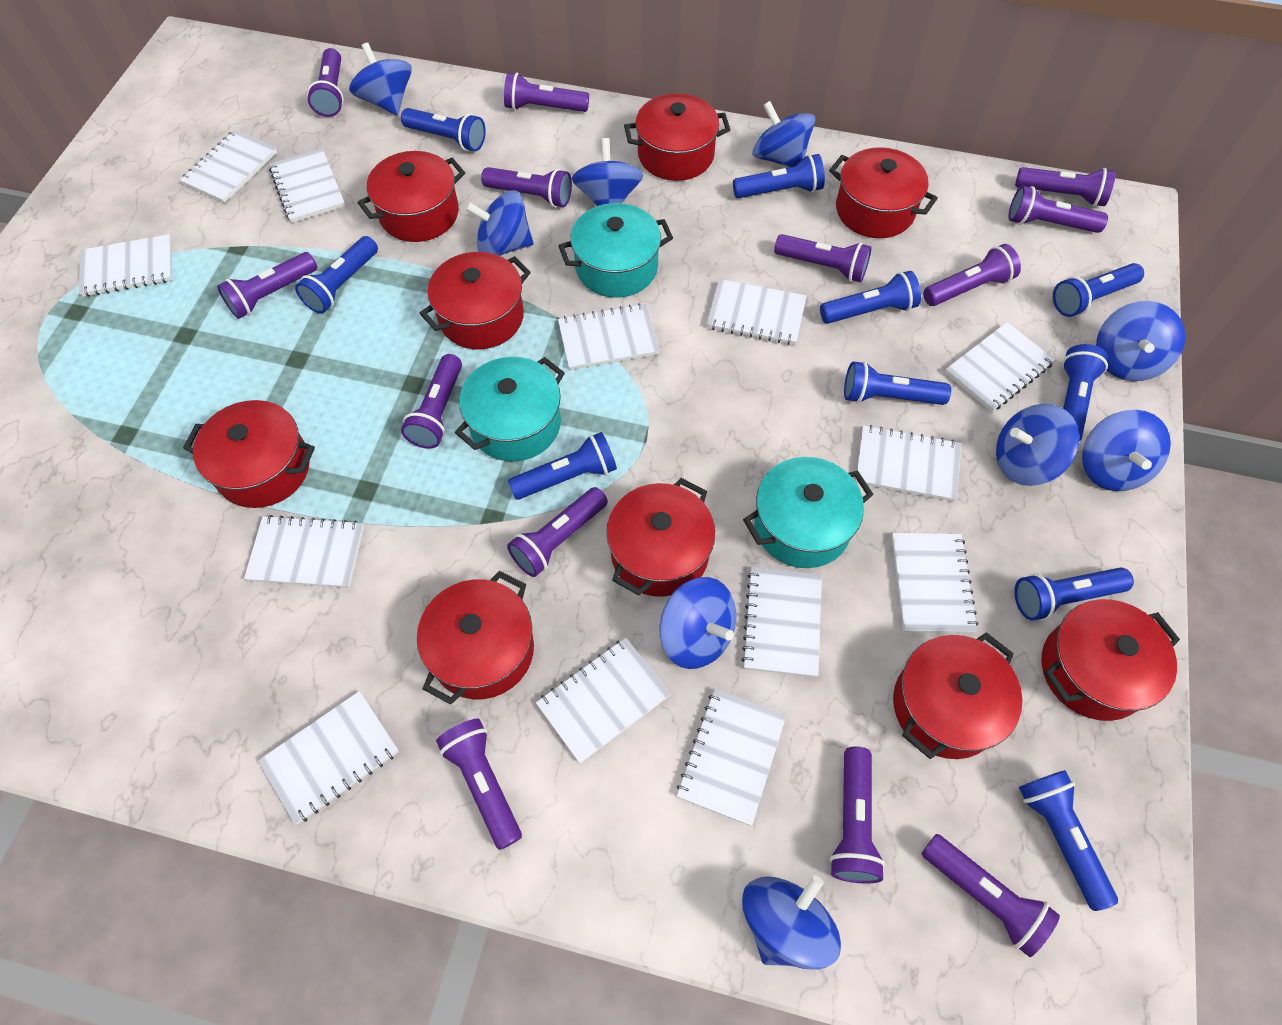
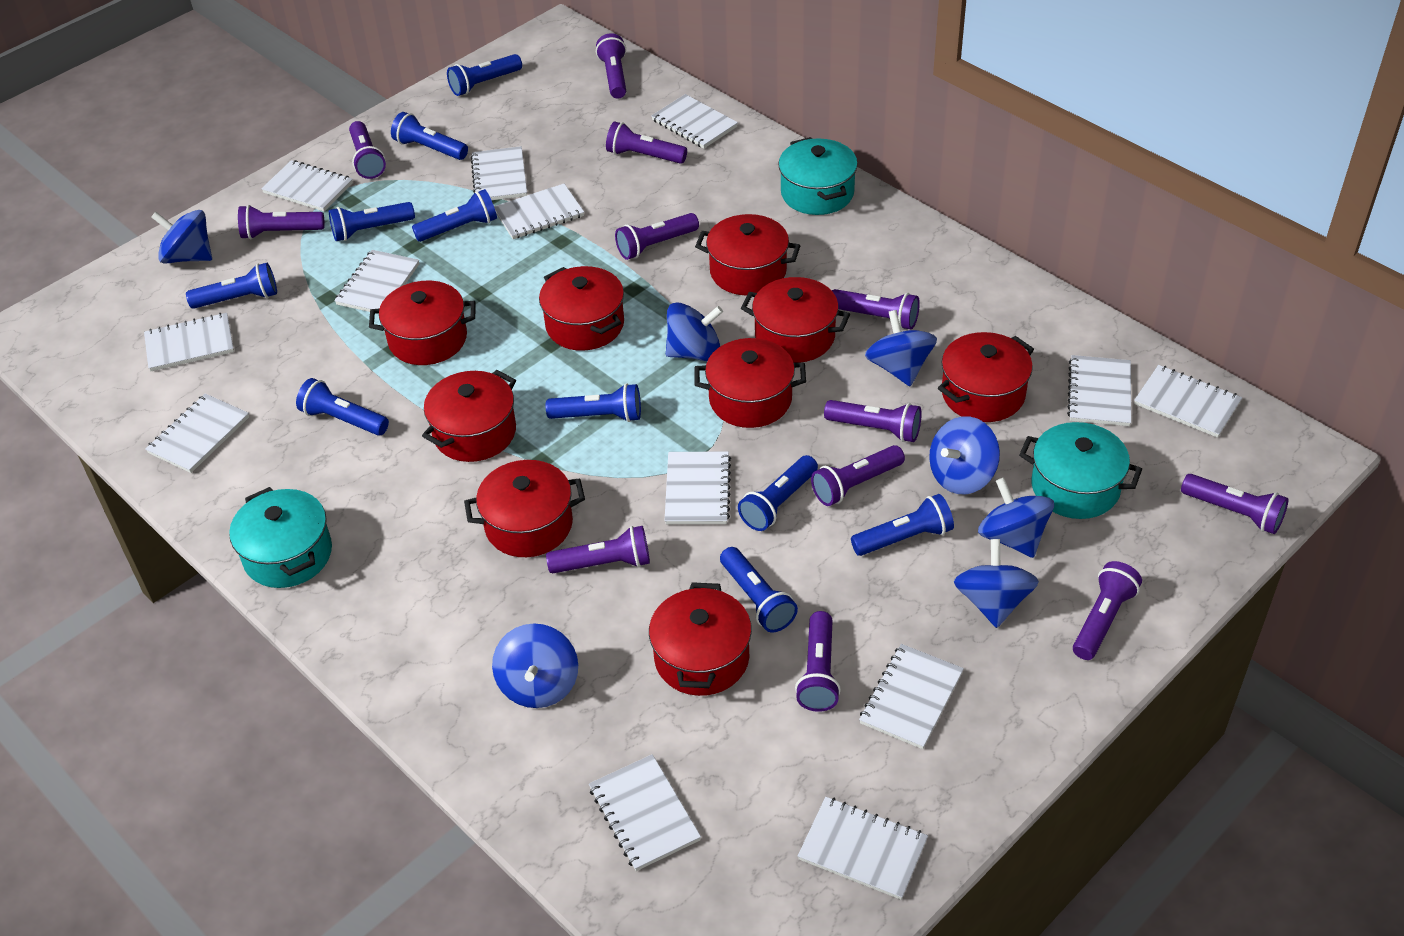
blue spinning top: [349,42,412,115] [465,190,533,256] [572,138,643,206] [659,577,736,669] [742,875,841,970] [752,101,815,167] [996,404,1079,486] [1082,410,1171,491] [1096,301,1185,381] = 9 -> [151,210,212,264] [492,623,578,708] [666,303,723,361] [865,310,937,386] [929,416,1000,495] [954,539,1039,628] [978,478,1054,558] = 7
purple flashlight: [217,252,317,319] [307,48,344,117] [401,354,462,449] [436,719,522,850] [481,167,572,207] [504,73,589,112] [507,487,608,577] [774,234,872,282] [829,746,885,884] [922,834,1060,957] [923,244,1021,306] [1008,186,1108,233] [1015,167,1116,207] = 13 -> [238,205,325,239] [349,121,386,179] [546,526,650,573] [596,33,626,99] [606,122,687,164] [615,213,699,260] [795,611,841,712] [811,445,905,506] [824,400,922,442] [832,289,920,330] [1073,561,1142,660] [1181,474,1288,534] = 12

